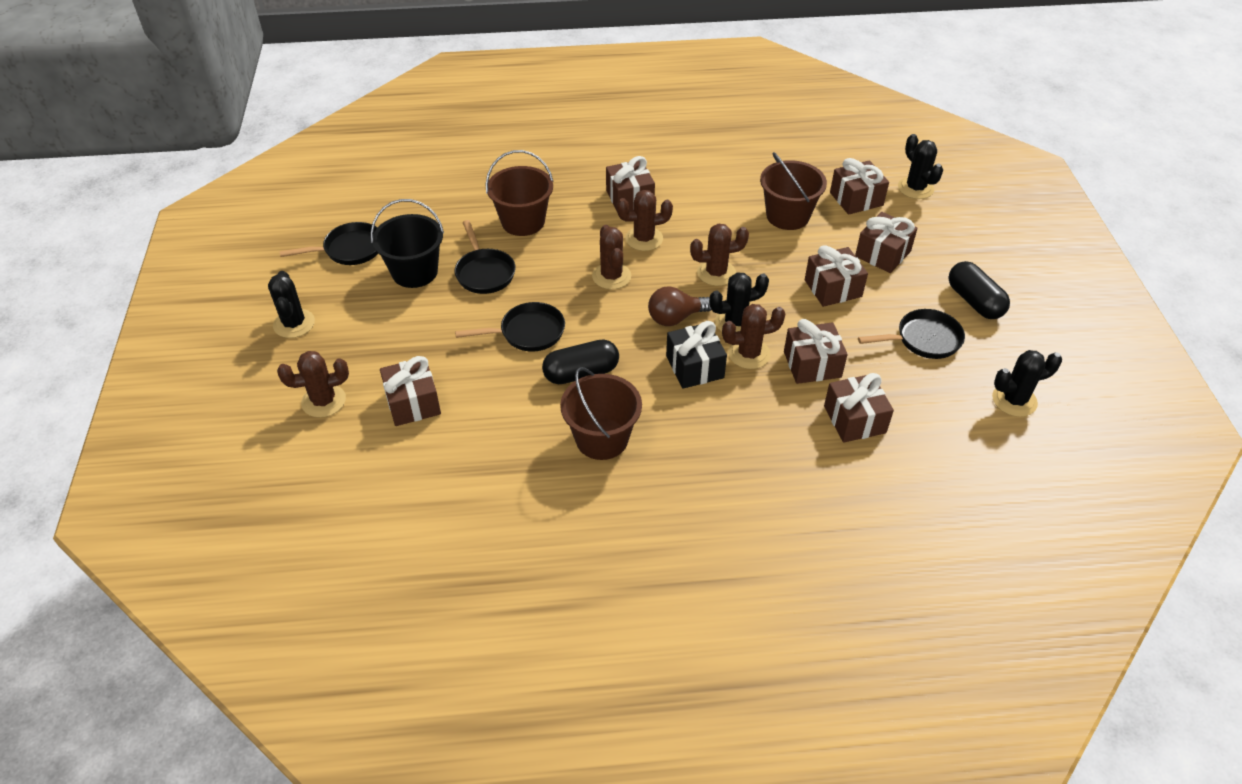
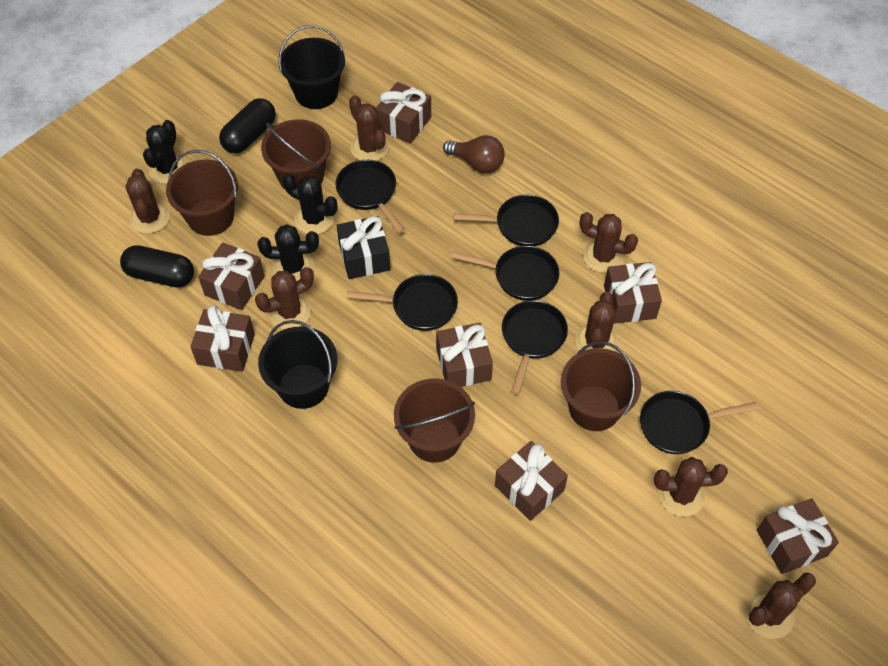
black bucket: [371,199,444,288] = 1 -> [258,320,337,409] [278,25,345,109] = 2
black cactus: [268,271,315,338] [709,272,769,332] [898,134,943,199] [992,350,1062,417] = 4 -> [143,120,187,184] [257,224,319,281] [283,173,338,234] = 3
black pan: [279,222,378,265] [455,220,516,294] [455,302,565,352] [858,309,965,359] = 4 -> [335,160,405,233] [347,274,458,331] [452,246,560,301] [453,195,559,246] [502,300,568,395] [640,391,758,454] = 6
brown bucket: [486,150,554,236] [560,367,642,460] [760,152,827,230] = 3 -> [166,150,238,236] [261,119,331,189] [394,378,475,463] [561,341,641,431] = 4
brown cactus: [277,351,349,418] [592,225,631,289] [617,190,673,251] [690,223,749,286] [722,304,786,369] = 5 -> [126,169,170,234] [255,267,314,329] [349,95,389,161] [575,292,618,351] [580,212,638,273] [654,457,728,517] [745,572,816,639] = 7

